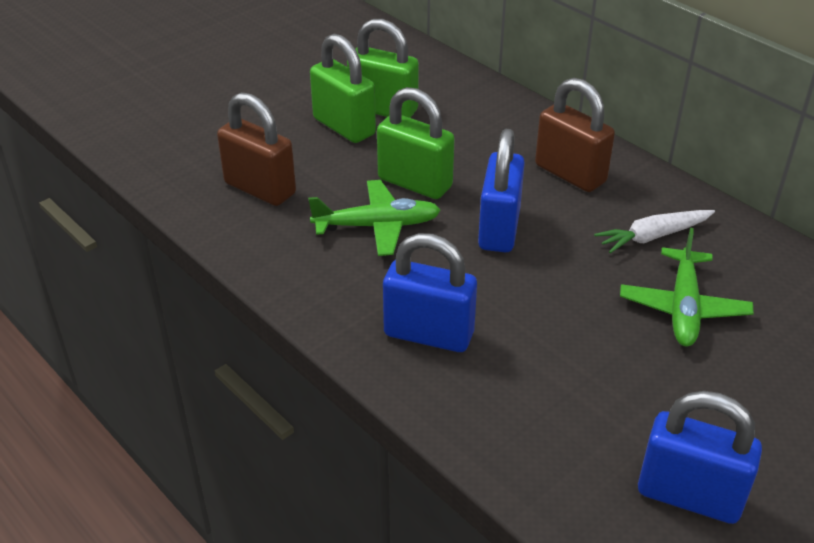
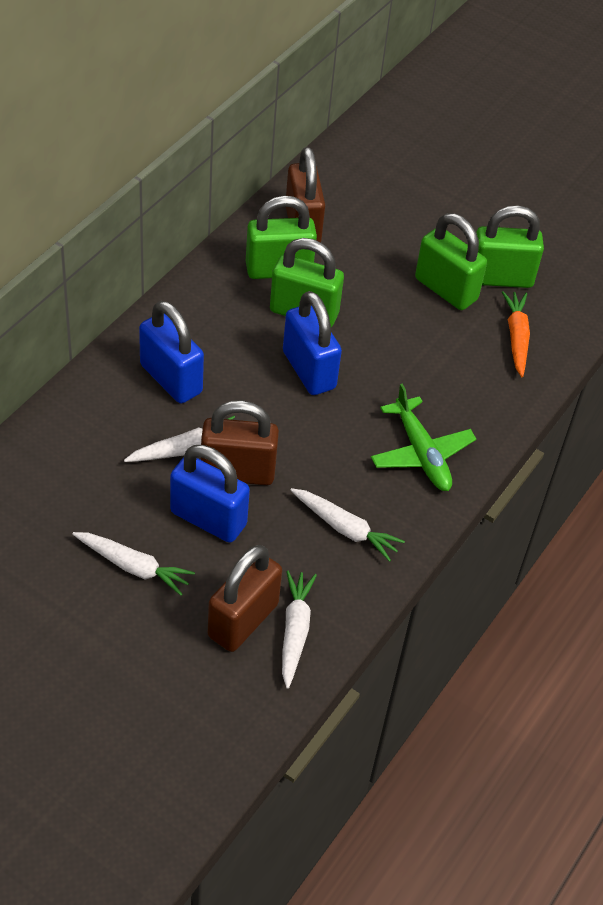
brown padlock: [217,92,296,206] [535,78,615,192] = 2 -> [201,400,279,485] [208,545,282,652] [286,147,325,242] = 3
green padlock: [310,33,376,143] [347,19,419,118] [377,87,455,199] = 3 -> [246,195,317,279] [270,238,344,327] [415,213,487,310] [476,205,544,288] = 4
green plane: [308,180,441,256] [620,228,754,346] = 2 -> [371,384,476,491] = 1
orange carrot: none = 0 -> [502,291,530,377] = 1
white carrot: [594,210,715,253] = 1 -> [72,532,195,596] [124,416,235,462] [282,571,317,689] [290,488,405,562] = 4

